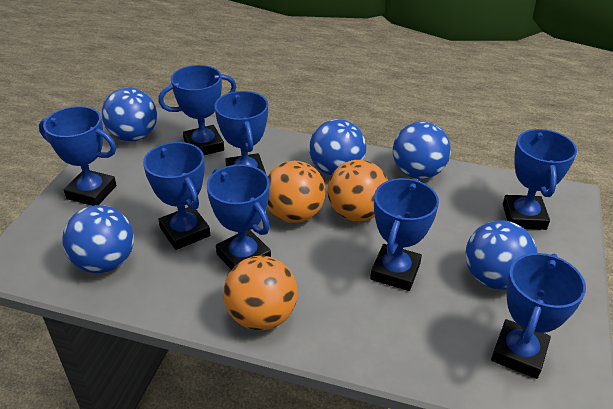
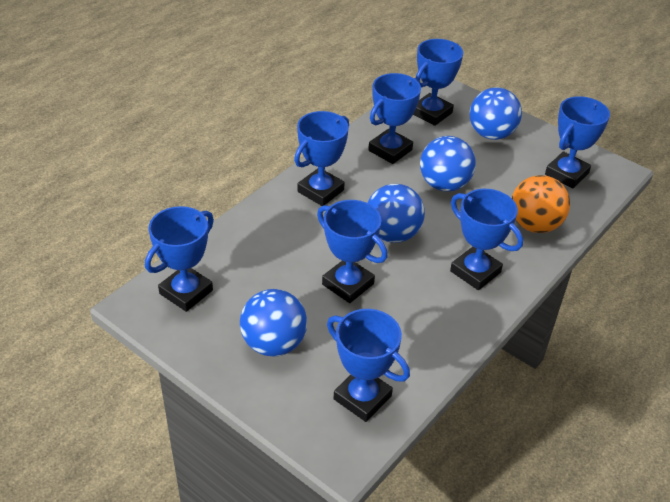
blue ball: [62,205,134,273] [102,87,157,142] [309,119,366,176] [393,122,451,179] [465,220,538,290] = 5 -> [240,289,307,356] [368,184,425,243] [420,136,476,192] [470,87,522,140] = 4
orange ball: [223,256,297,330] [267,161,326,223] [328,160,388,222] = 3 -> [512,175,570,233] = 1

